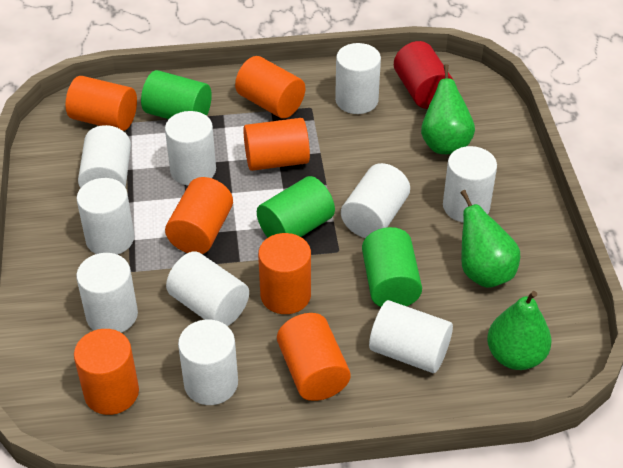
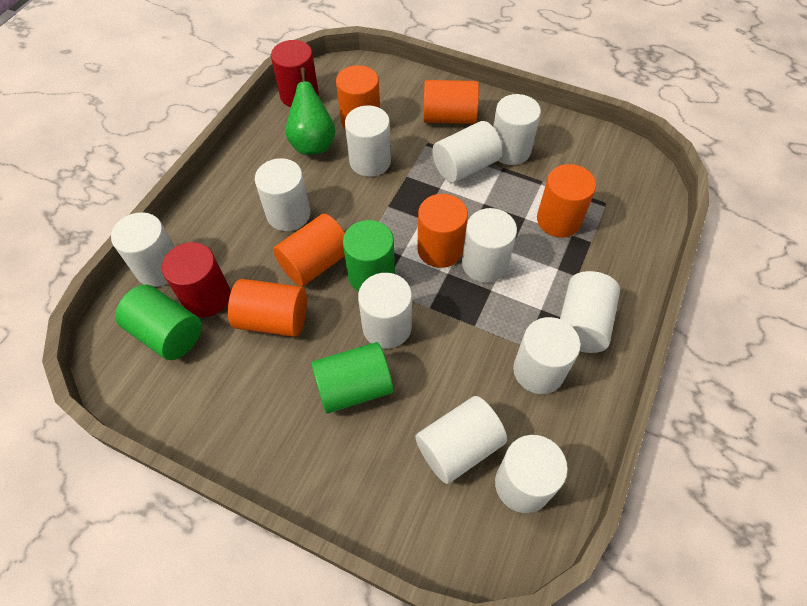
green pear: [421,64,475,154] [460,190,520,288] [487,291,552,370] = 3 -> [286,68,336,155] = 1
orange cylinder: [65,76,137,131] [74,329,139,415] [165,177,233,254] [235,56,305,119] [243,118,310,171] [258,233,311,314] [277,313,351,401] = 7 -> [228,279,307,337] [273,214,345,287] [336,65,380,129] [417,194,468,268] [423,80,479,124] [537,164,596,238] = 6
red cylinder: [394,41,453,109] = 1 -> [162,242,231,317] [271,40,319,107] = 2
white cylinder: [76,253,138,333] [77,178,134,255] [78,125,131,188] [165,111,216,186] [166,251,249,326] [178,320,238,405] [335,43,381,114] [341,163,410,238] [369,300,453,373] [443,146,497,222] = 10 -> [111,212,175,287] [255,158,311,231] [345,105,391,177] [358,273,412,349] [415,396,507,484] [432,121,502,183] [462,208,517,283] [493,94,541,165] [495,435,568,513] [513,317,581,394] [560,271,620,353] = 11

